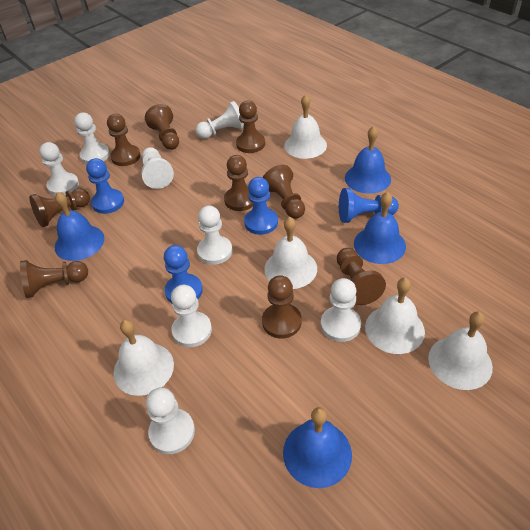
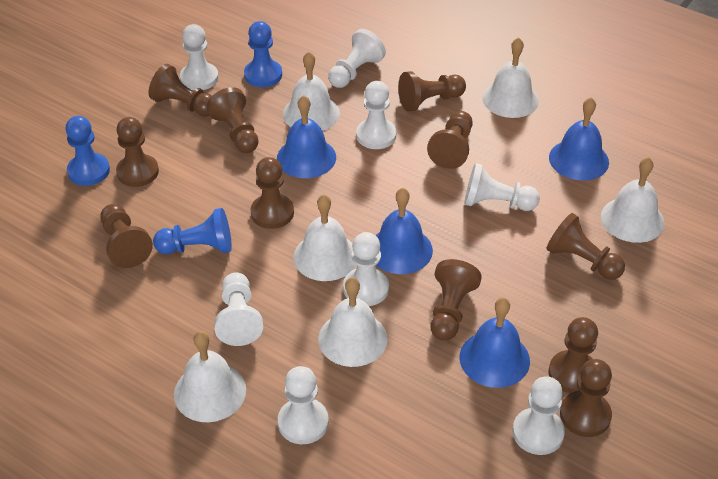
blue pawn: [86,158,124,214] [164,245,203,303] [244,177,278,235] [339,188,399,223] = 4 -> [66,116,110,186] [153,208,232,254] [244,21,282,87] = 3
brown pawn: [20,260,88,298] [29,188,90,227] [107,114,141,166] [145,104,179,150] [224,155,253,211] [236,101,265,153] [262,275,302,338] [263,165,305,219] [337,248,386,305] = 9 -> [100,204,153,268] [116,117,159,187] [149,64,212,117] [207,87,259,153] [251,157,294,229] [398,71,466,111] [427,111,473,169] [431,259,482,340] [547,213,625,280] [548,317,598,393] [560,359,612,437] = 11
white bell: [113,320,174,396] [264,216,317,289] [284,94,327,159] [365,278,425,354] [428,311,493,390] = 5 -> [174,331,246,422] [283,52,340,131] [293,194,356,281] [318,277,388,367] [482,37,539,118] [601,157,665,243] = 6

